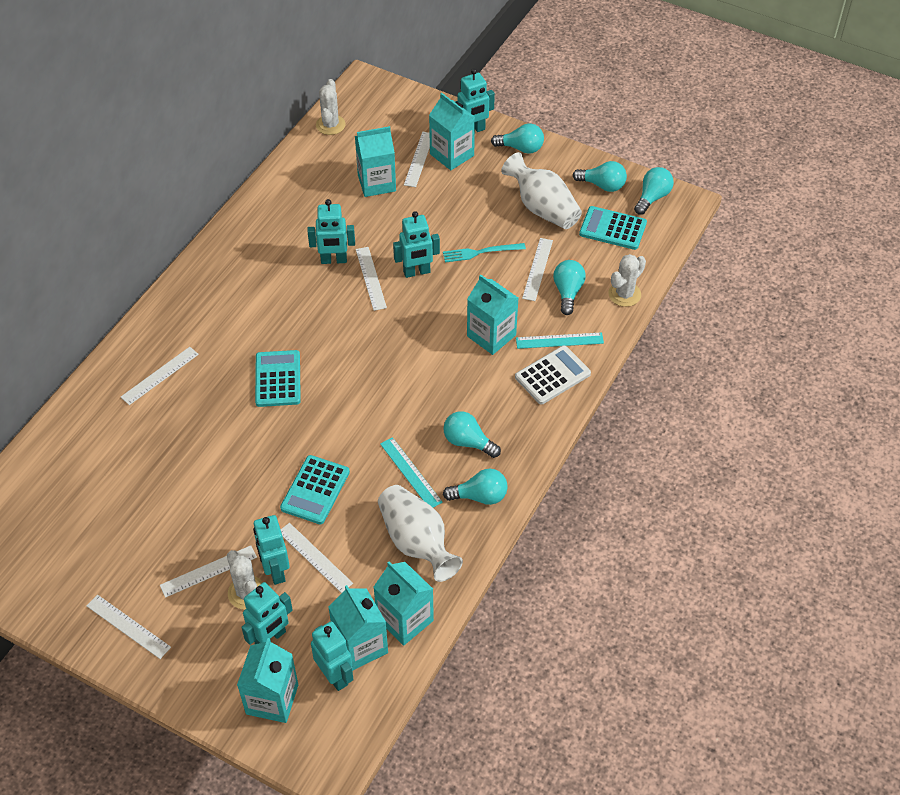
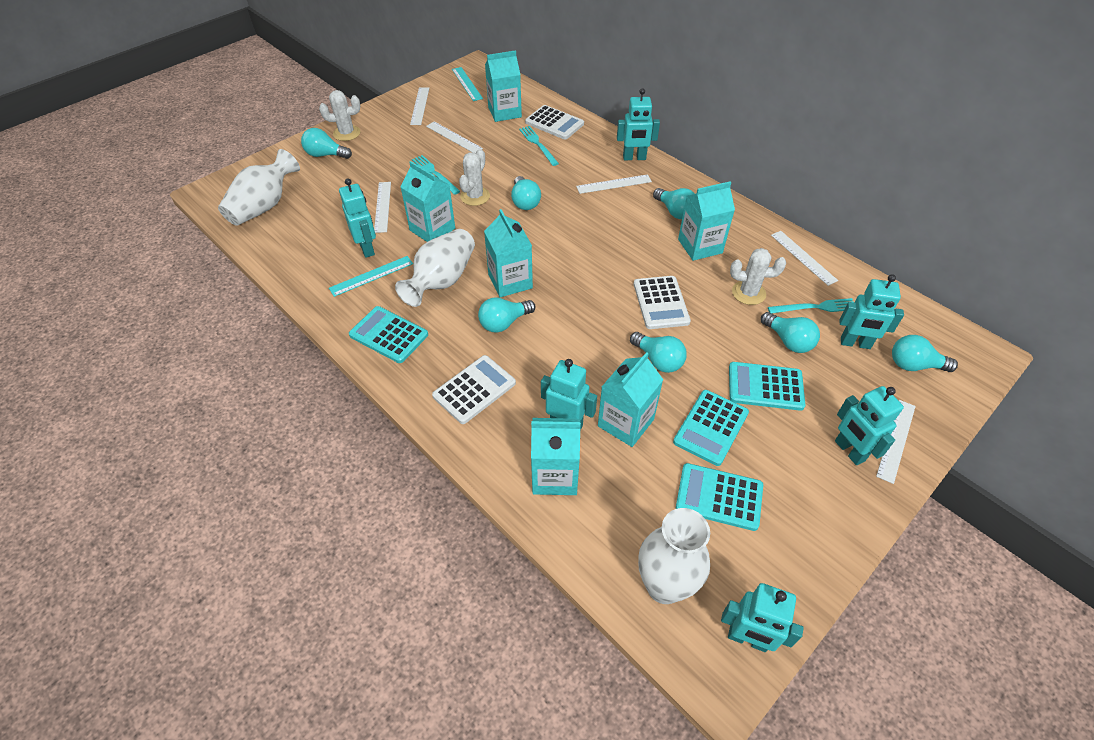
turquoise calculator: [255,350,301,407] [280,455,350,525] [579,206,647,250] = 3 -> [349,306,428,363] [673,390,749,466] [676,463,763,531] [729,362,805,411] = 4
turquoise fork: [443,243,526,263] = 1 -> [412,155,460,195] [519,126,559,166] [768,298,854,314] = 3
turquoise light bulb: [443,411,501,458] [443,469,508,505] [491,123,544,154] [553,260,586,315] [573,161,627,192] [634,167,674,215] = 6 -> [301,128,352,159] [478,297,536,333] [511,176,541,210] [630,332,687,373] [653,188,695,219] [761,312,820,353] [892,335,958,372] = 7
white calculator: [515,345,591,405] = 1 -> [432,355,516,424] [525,105,584,140] [634,276,691,329] = 3
white ruler: [87,594,171,659] [121,347,199,405] [160,545,257,598] [281,523,353,593] [356,247,387,311] [404,132,430,187] [522,238,553,301] = 7 -> [374,182,391,233] [410,87,429,125] [426,122,483,153] [576,174,652,194] [771,231,838,286] [876,400,916,484] = 6
white vase: [378,485,463,582] [501,152,582,229] = 2 -> [218,149,300,226] [395,229,475,307] [638,508,710,604] = 3

